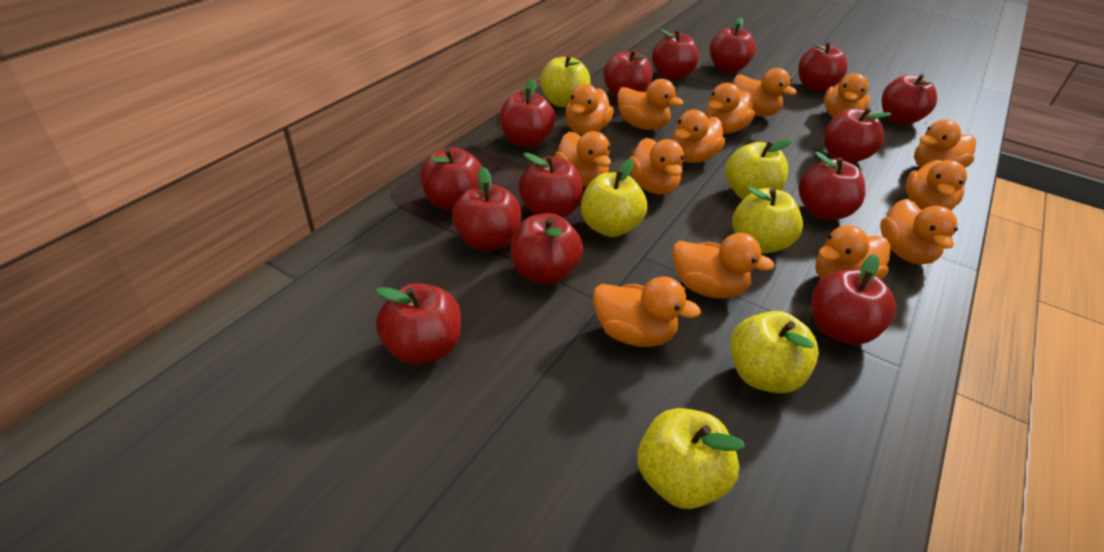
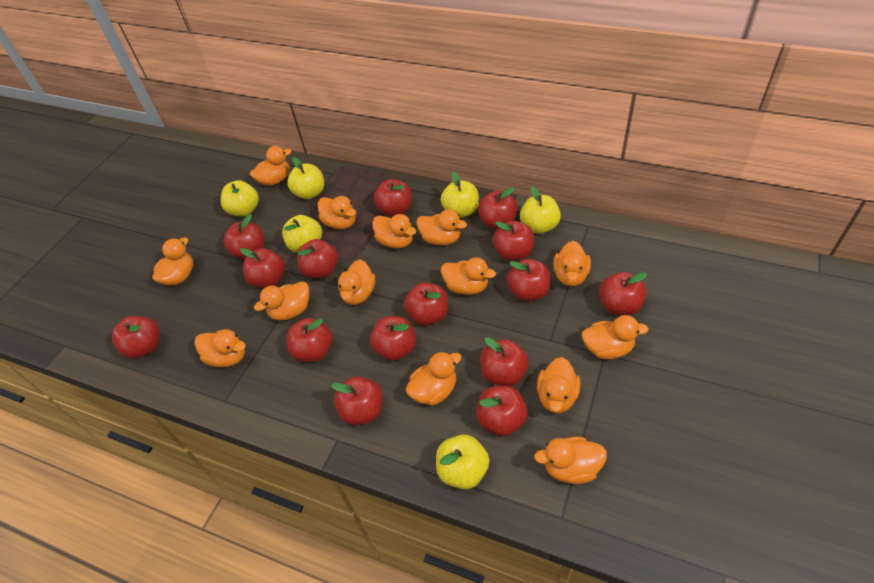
red apple: [375,283,461,365] [420,147,482,210] [452,167,521,251] [500,79,555,147] [511,213,583,284] [519,153,583,218] [603,49,653,99] [652,29,699,80] [710,17,756,73] [798,42,848,92] [798,152,865,220] [812,254,896,345] [824,108,892,163] [882,74,937,125] = 14 -> [112,316,160,358] [224,214,264,260] [240,248,285,288] [287,318,333,362] [297,239,338,279] [331,376,383,425] [370,316,416,361] [374,179,412,216] [404,282,448,326] [476,386,528,436] [478,187,518,229] [480,337,529,386] [493,221,534,261] [507,259,551,301] [599,272,647,315] = 15

